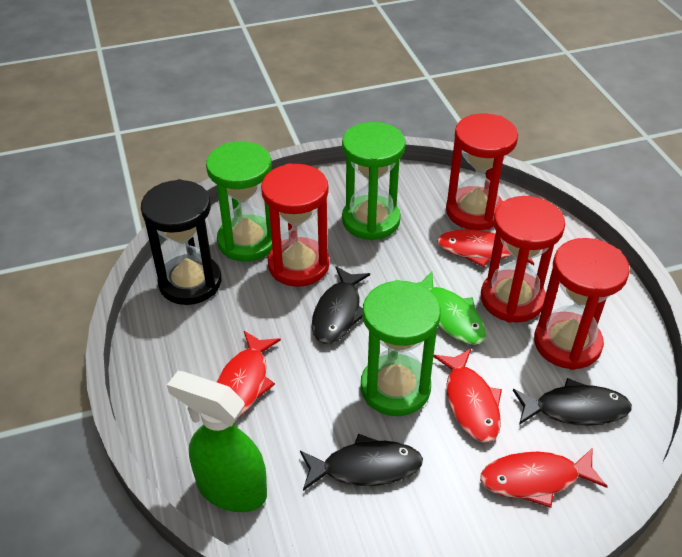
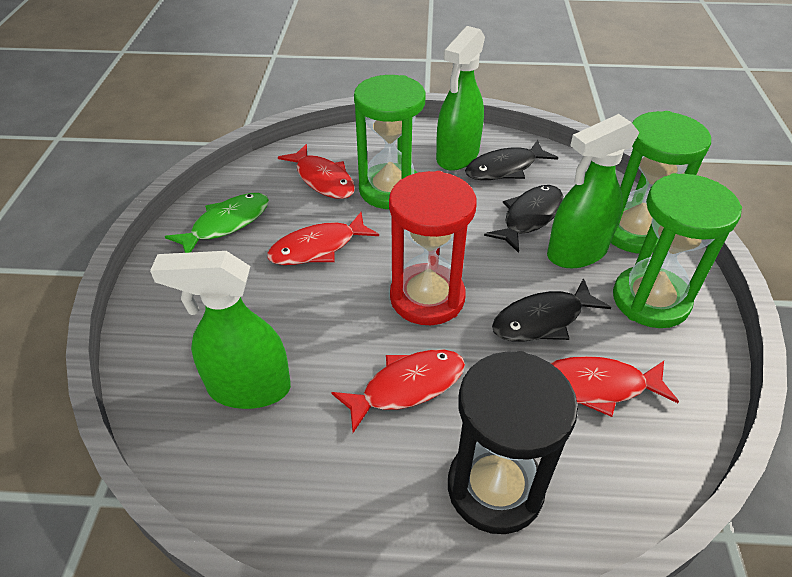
green spray bottle: [167,371,267,512] = 1 -> [150,251,291,409] [436,26,485,171] [547,114,640,268] = 3
red hourglass: [261,163,330,287] [446,113,518,230] [481,196,565,322] [534,238,630,370] = 4 -> [389,171,477,325] = 1

